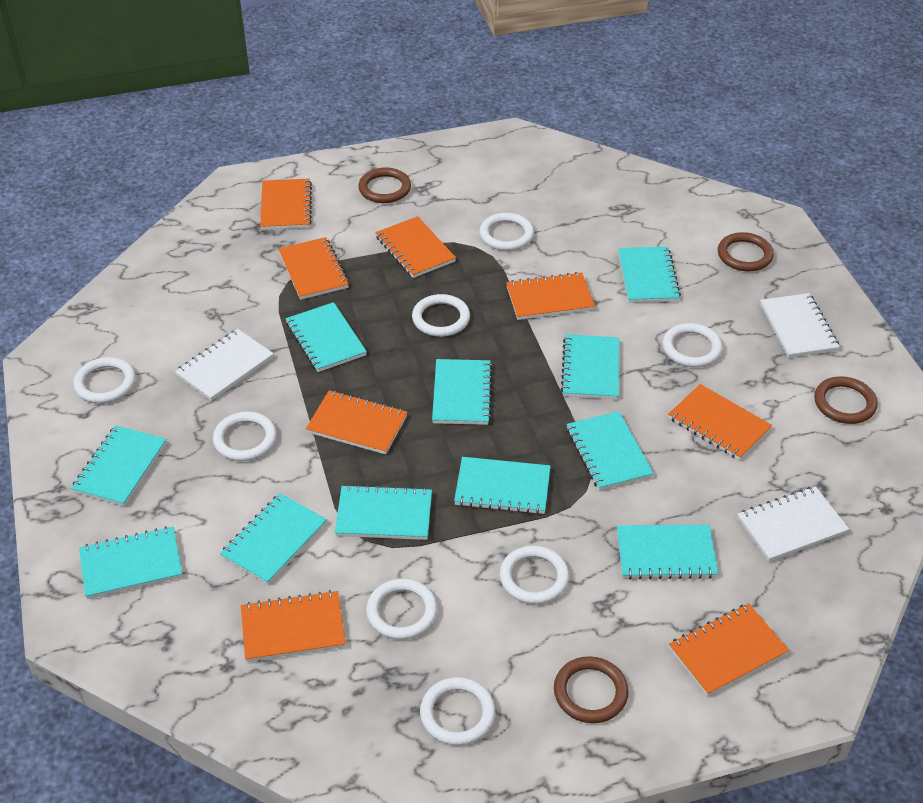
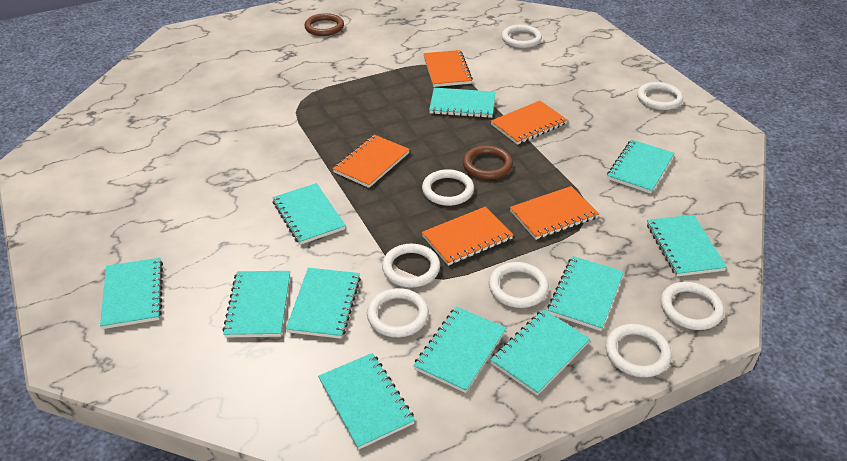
brown ring: [358,168,411,203] [554,656,629,723] [718,232,774,271] [814,376,878,424] = 4 -> [304,13,344,36] [463,145,513,179] = 2
orange notebook: [241,590,346,662] [260,179,312,230] [278,237,349,300] [306,390,408,455] [375,216,456,278] [506,272,595,320] [668,384,772,460] [669,603,789,696] = 8 -> [333,135,410,188] [422,207,513,266] [423,50,473,87] [491,101,567,145] [510,186,599,240] = 5
white notebook: [175,329,274,401] [737,486,849,561] [760,293,839,358] = 3 -> none = 0

